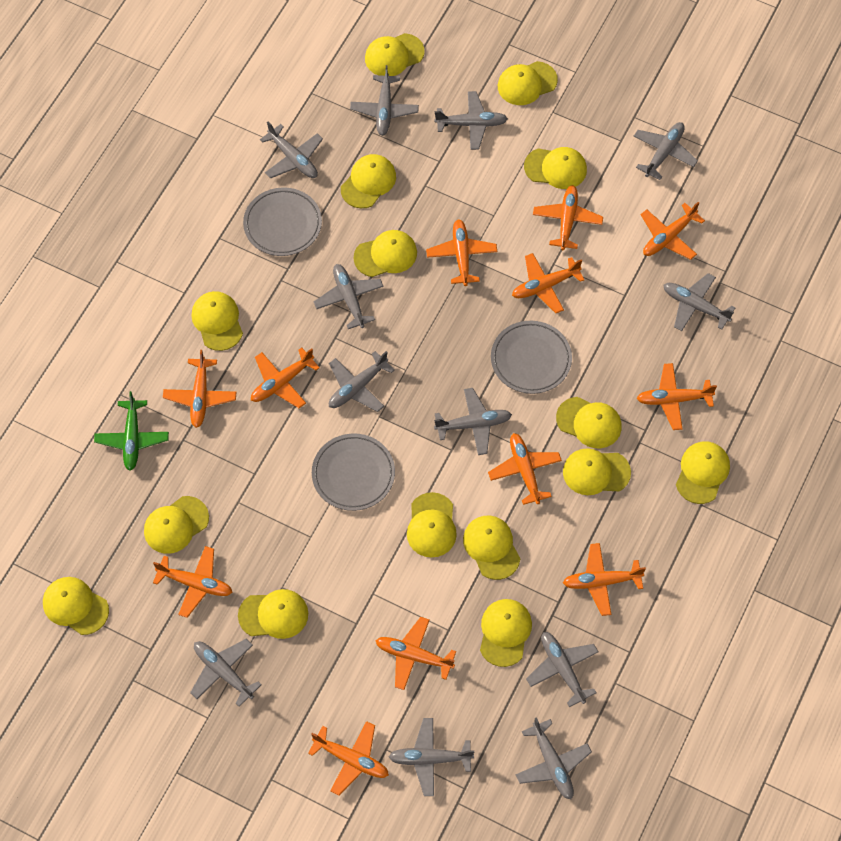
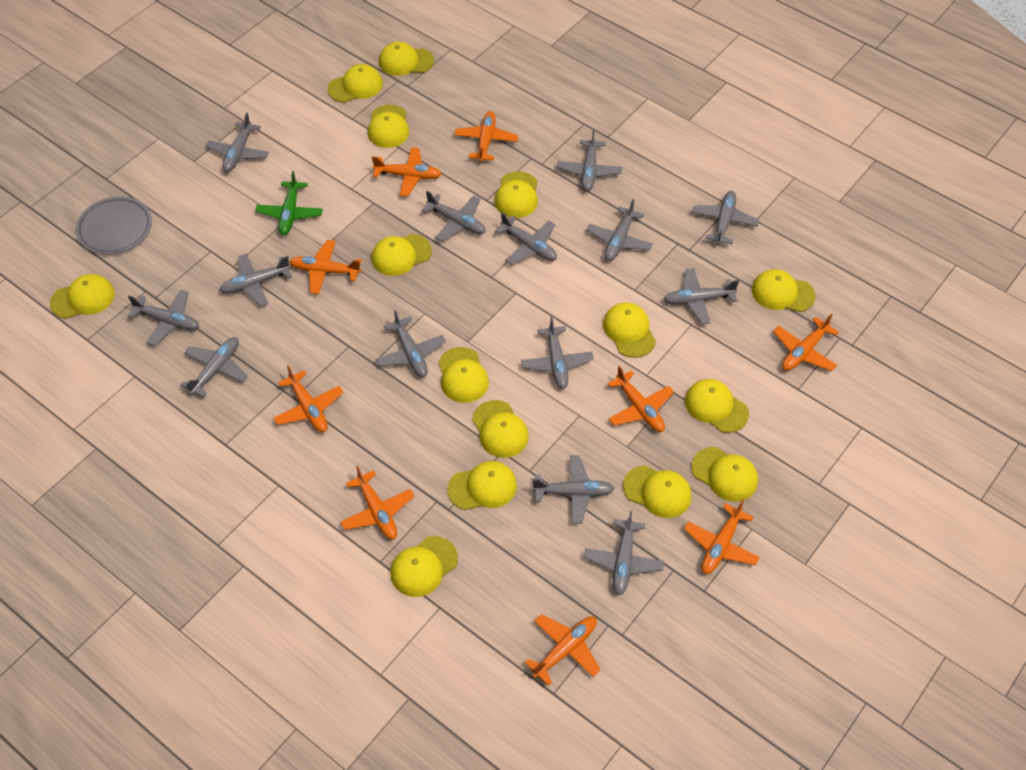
grey plane: [190,639,262,707] [260,122,323,178] [314,264,384,329] [329,351,395,412] [350,65,419,136] [389,718,474,796] [434,91,508,150] [434,388,512,455] [516,717,592,799] [526,632,598,707] [634,122,698,180] [664,273,735,331] = 12 -> [128,290,199,346] [180,337,248,397] [206,112,269,172] [220,254,292,306] [376,310,446,377] [422,191,486,242] [495,212,557,265] [521,317,594,389] [532,456,615,524] [557,130,622,191] [584,511,664,595] [586,199,653,261] [664,268,739,324] [692,191,759,245] = 14
grey plate: [243,188,322,256] [312,433,395,511] [491,321,572,394] = 3 -> [76,196,152,254] = 1
orange plane: [153,546,232,618] [163,350,237,428] [251,348,320,408] [308,721,389,796] [375,617,456,690] [426,219,497,286] [488,433,562,505] [512,253,585,313] [533,185,603,250] [563,543,646,616] [636,363,717,430] [641,202,705,260] = 12 -> [273,365,344,432] [289,240,361,294] [340,466,415,540] [372,147,441,197] [454,111,518,162] [524,614,601,685] [607,366,674,432] [684,499,760,574] [773,313,839,371] = 9

